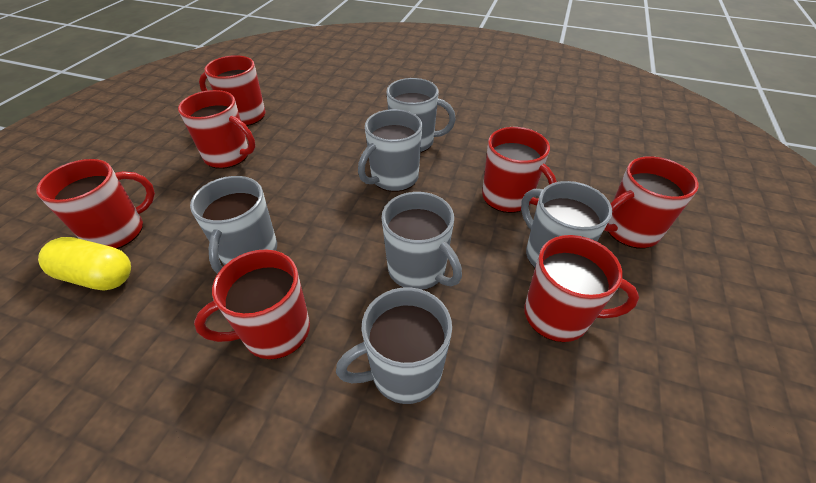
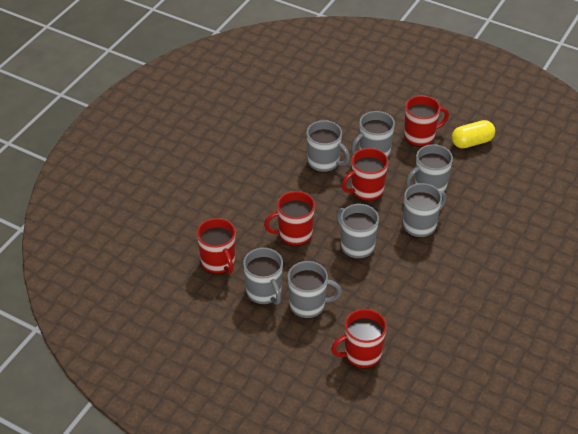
grey mug: [190,176,277,274] [336,287,452,404] [358,109,422,192] [382,192,462,290] [387,78,456,153] [521,181,612,268] = 6 -> [243,248,283,305] [288,261,342,319] [307,120,350,172] [336,204,379,259] [351,111,395,158] [403,183,447,238] [406,144,453,192] = 7
red mug: [36,159,155,249] [178,90,255,169] [194,250,310,359] [199,55,265,126] [482,127,557,213] [524,235,639,342] [604,156,699,249] = 7 -> [197,218,236,274] [264,191,315,246] [331,309,387,368] [342,148,388,201] [404,96,449,147] = 5

